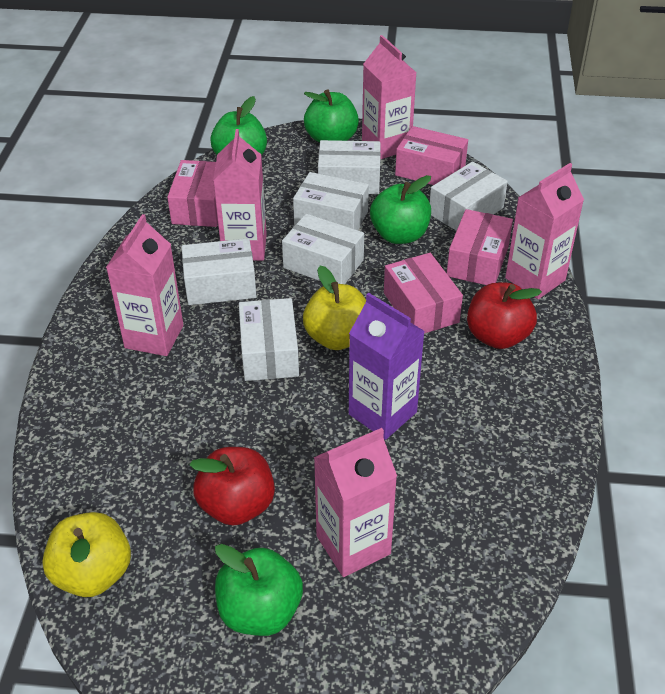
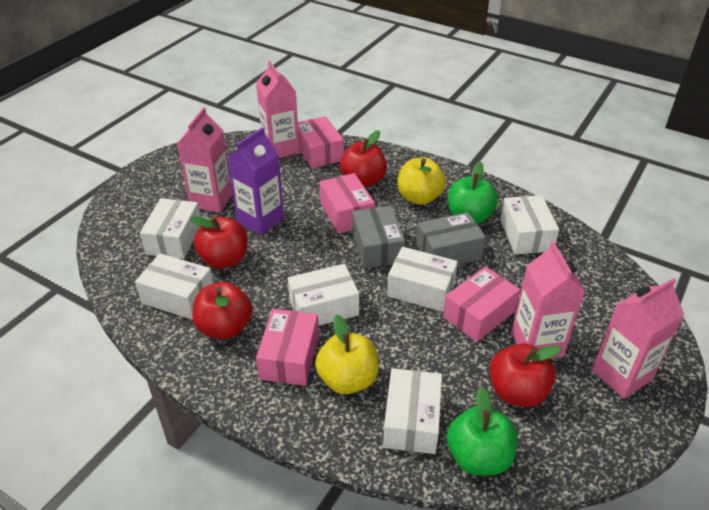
green apple: [211,96,267,156] [215,544,303,636] [304,89,359,143] [370,175,431,244] = 4 -> [447,387,517,476] [448,161,498,224] = 2
grey box: none = 0 -> [352,206,405,268] [416,212,486,265] = 2
pink carton: [106,214,183,356] [213,129,267,261] [314,428,397,577] [362,35,416,159] [505,163,584,299] = 5 -> [177,107,233,213] [256,61,300,158] [511,242,585,359] [592,278,684,399] = 4
red apple: [190,447,275,526] [467,283,542,349] = 2 -> [189,217,248,269] [193,282,252,339] [340,130,387,187] [490,343,562,407] = 4

